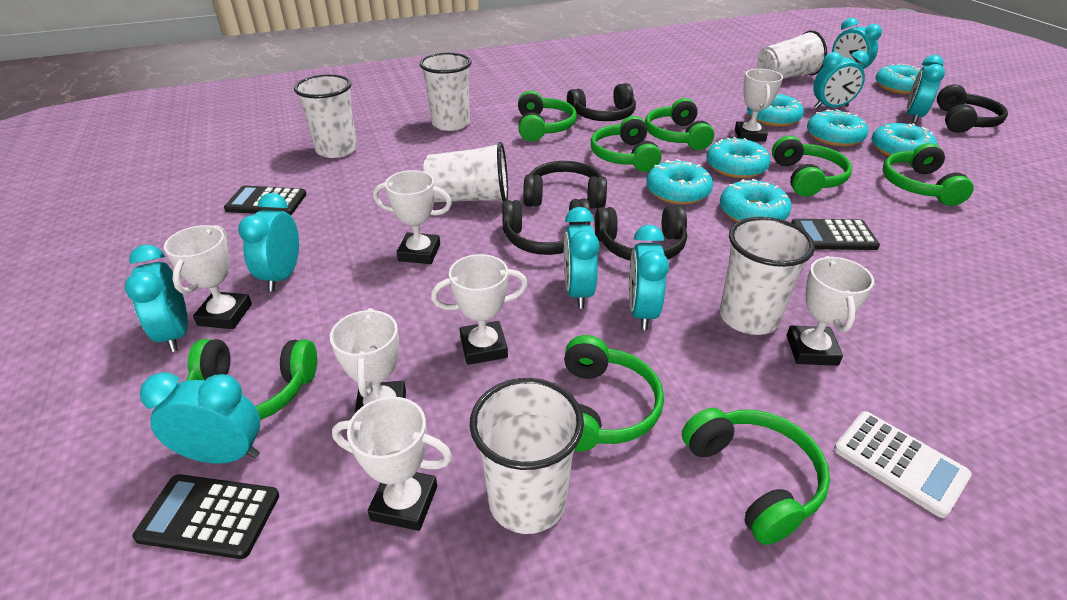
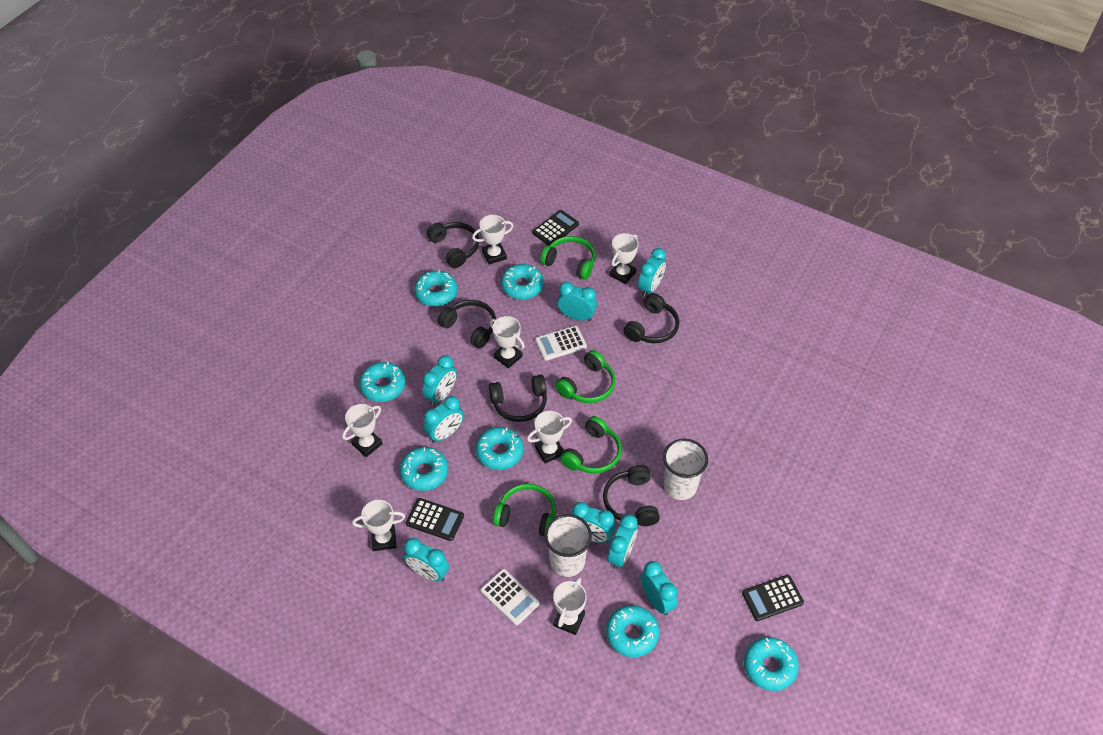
green headphones: [186,339,317,420] [518,91,577,141] [564,335,664,452] [591,116,661,172] [645,98,714,150] [682,408,830,545] [772,136,852,197] [883,143,973,206] = 8 -> [493,484,556,536] [540,236,595,280] [555,350,615,403] [560,416,622,474] = 4
white calculator: [834,411,972,518] = 1 -> [480,569,540,625] [535,326,587,361] = 2
white cup: [294,74,357,158] [420,53,472,131] [423,142,508,202] [470,378,584,534] [720,217,815,335] [757,30,827,79] = 6 -> [544,514,592,577] [663,439,708,500] = 2

